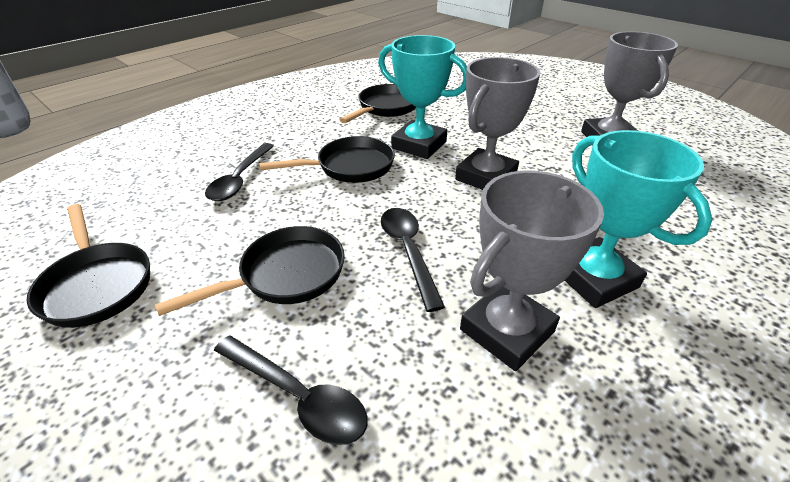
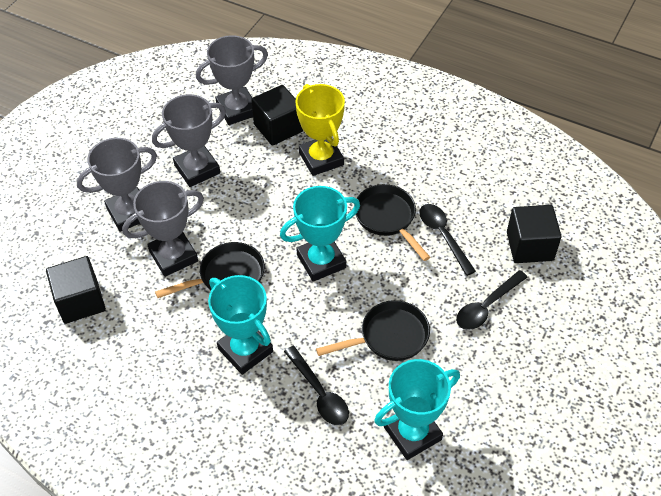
black cube: none = 0 -> [46,256,106,324] [251,85,303,146] [507,205,562,263] = 3
black pan: [26,204,150,328] [155,226,345,316] [259,136,395,183] [339,84,416,123] = 4 -> [155,242,265,298] [316,300,430,361] [354,184,430,261] = 3
grey trophy: [455,57,540,190] [460,170,604,371] [581,31,678,137] = 3 -> [77,138,157,232] [122,181,204,277] [152,94,226,187] [196,35,268,125] = 4
turquoise trophy: [378,35,467,159] [564,130,713,308] = 2 -> [208,275,273,375] [280,186,360,282] [374,359,460,460] = 3
yellow trophy: none = 0 -> [295,84,345,176] = 1

